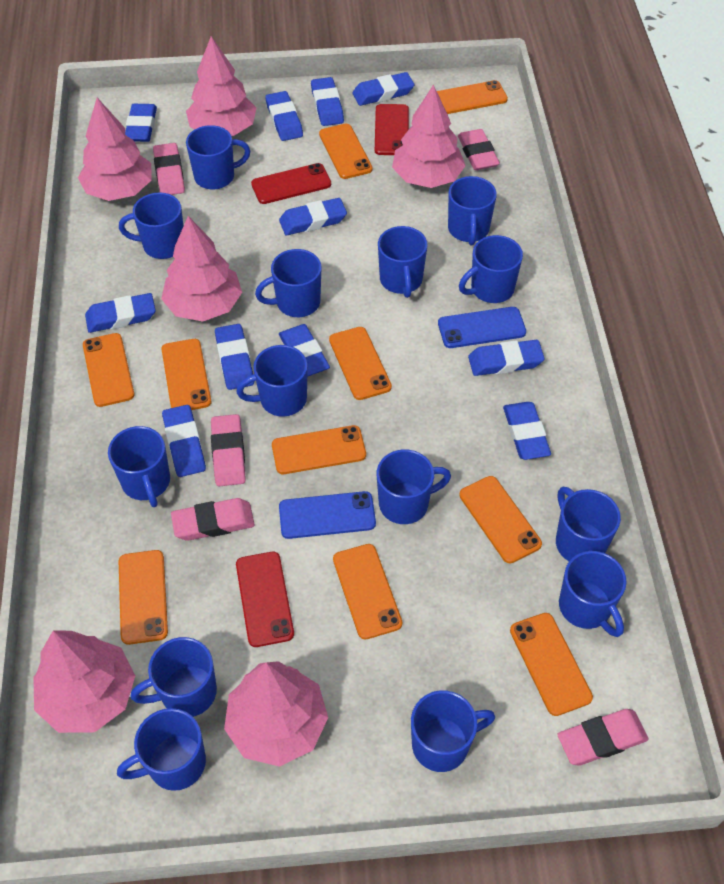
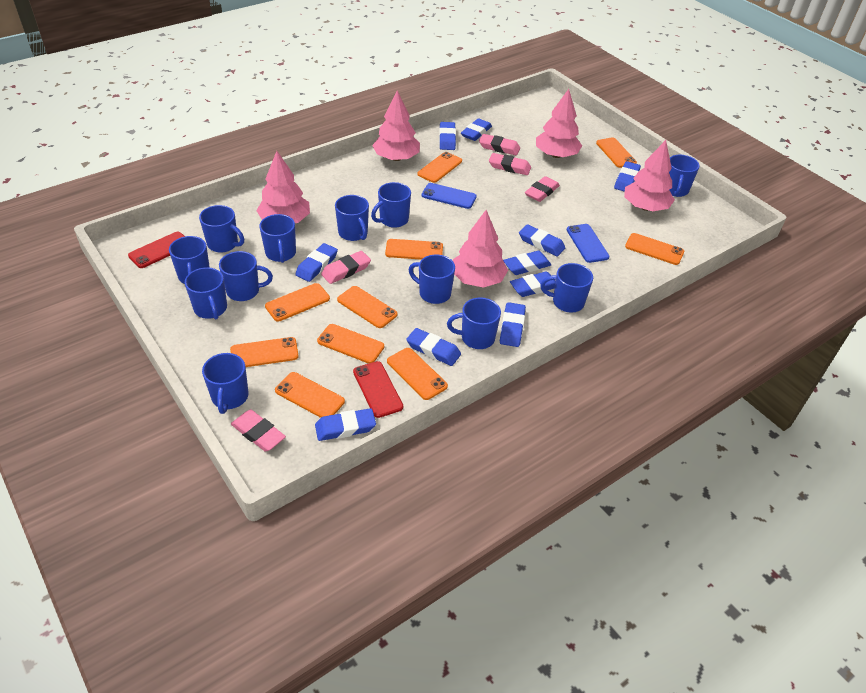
blue eraser: [85,293,156,333] [125,104,157,142] [162,405,206,477] [215,324,254,390] [265,91,303,141] [279,198,347,235] [279,324,330,377] [311,77,344,126] [352,72,414,106] [468,340,545,376] [503,402,551,460] = 11 -> [295,243,338,282] [315,408,376,441] [406,328,461,366] [439,122,456,150] [461,118,492,141] [500,302,526,347] [503,251,551,275] [510,271,556,297] [519,224,565,257] [614,161,641,192] = 10
blue mug: [108,426,170,507] [117,708,206,791] [119,193,183,259] [131,637,217,717] [186,125,250,190] [236,345,308,417] [255,249,322,317] [377,449,451,524] [378,226,428,298] [411,690,495,772] [448,176,497,245] [459,235,523,303] [556,487,621,561] [559,551,627,637] = 14 -> [169,236,210,284] [185,267,227,319] [199,205,244,253] [202,353,249,414] [219,251,273,301] [259,214,296,263] [335,195,369,241] [371,182,411,228] [408,255,455,304] [447,297,501,349] [540,263,593,312] [669,155,700,197] = 12
pink tree: [34,630,135,733] [78,98,152,201] [161,216,242,322] [186,36,257,136] [224,661,328,767] [392,84,466,188] = 6 -> [256,151,310,223] [372,90,420,161] [453,210,508,288] [536,89,582,158] [624,140,675,211] = 5
red phone: [236,552,294,647] [251,163,331,204] [375,104,409,155] = 3 -> [128,232,185,268] [353,361,403,418] = 2

